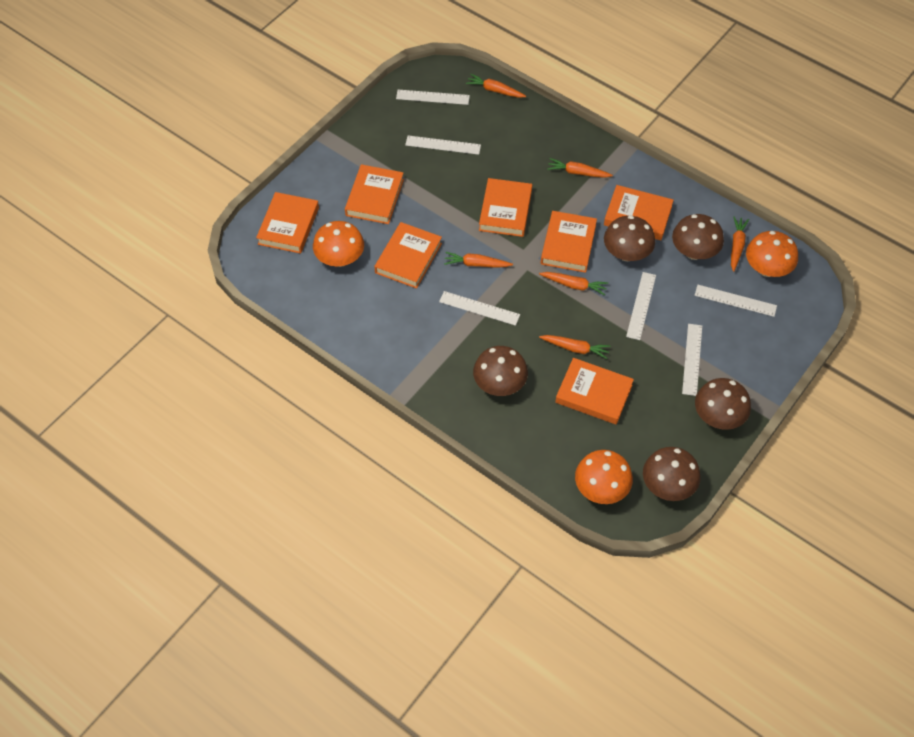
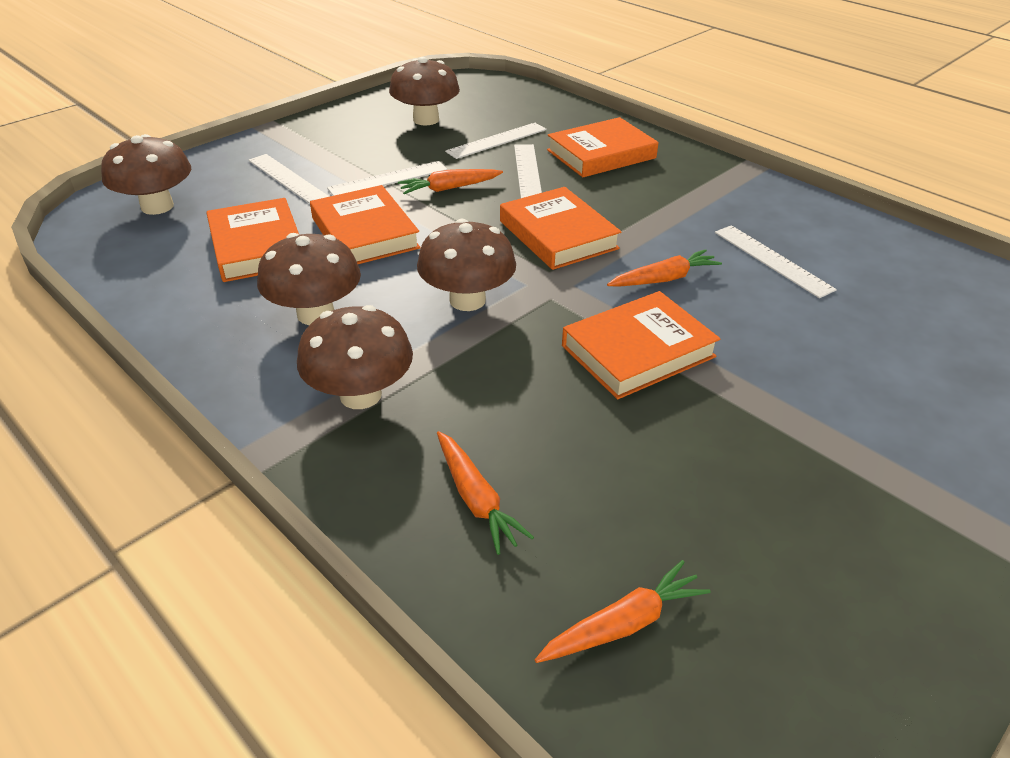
orange book: [256,192,319,254] [345,164,404,224] [374,222,442,289] [479,178,532,237] [541,211,597,273] [555,358,634,424] [604,185,674,240] = 7 -> [207,198,299,282] [310,185,420,264] [500,187,622,270] [547,117,659,177] [562,291,720,399] = 5
orange carrot: [444,252,513,267] [466,74,526,98] [539,272,608,296] [539,335,610,359] [547,158,613,178] [731,217,749,272] = 6 -> [398,169,503,194] [437,431,534,555] [535,560,711,663] [607,249,722,287] = 4
orange mushroom: [313,221,364,267] [575,450,633,504] [746,231,798,277] = 3 -> none = 0
white ruler: [396,90,470,105] [405,135,481,155] [439,291,520,326] [626,272,656,340] [682,324,702,396] [694,285,777,317] = 6 -> [248,154,330,204] [327,161,448,196] [445,123,547,159] [514,144,542,198] [715,225,837,298] = 5

